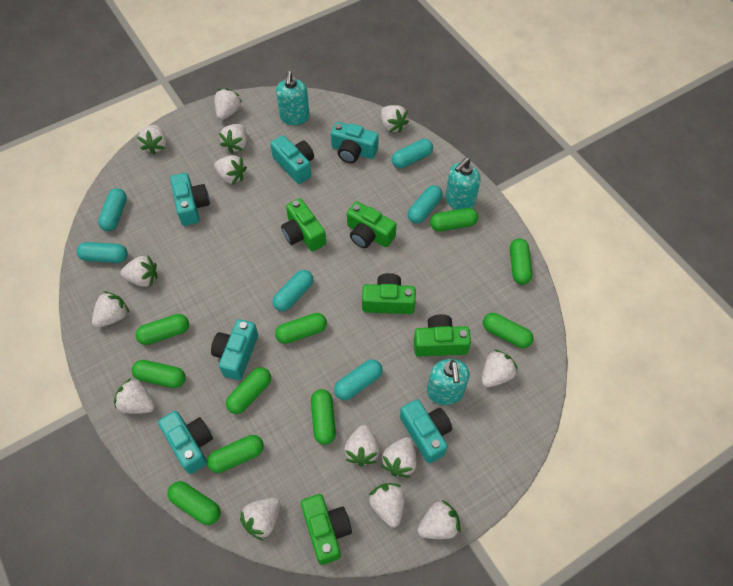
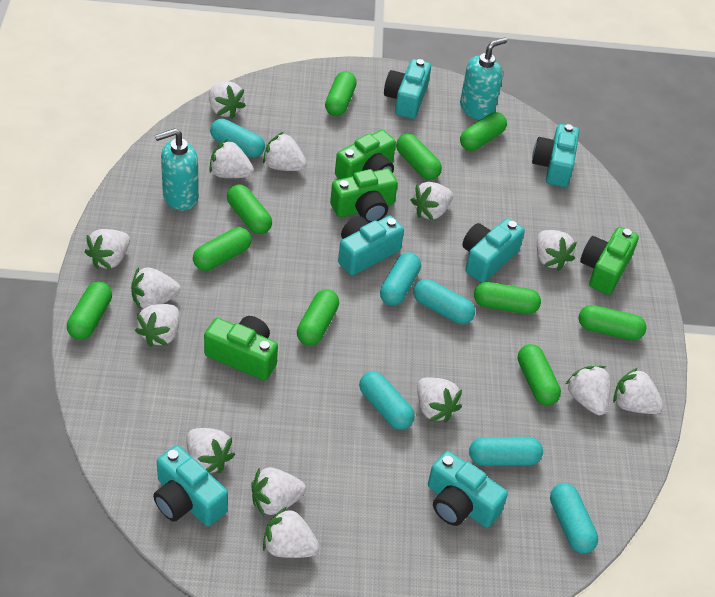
green camera: [281,198,326,251] [301,494,352,565] [347,202,396,248] [362,273,416,314] [414,314,471,356] = 5 -> [204,316,278,381] [330,168,398,223] [335,130,396,179] [580,227,639,295] = 4
turquoise soap dispenser: [276,71,310,125] [427,359,470,405] [446,158,480,210] = 3 -> [155,128,199,211] [460,37,507,120] = 2

